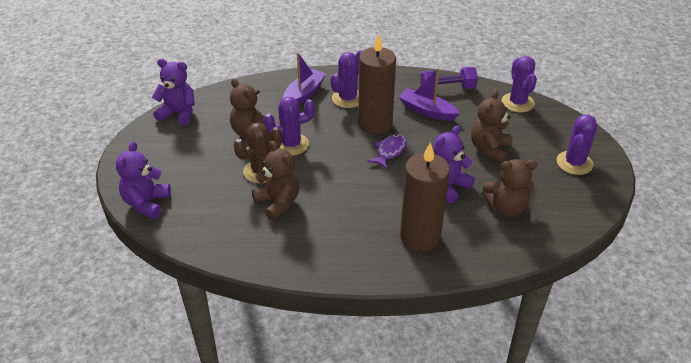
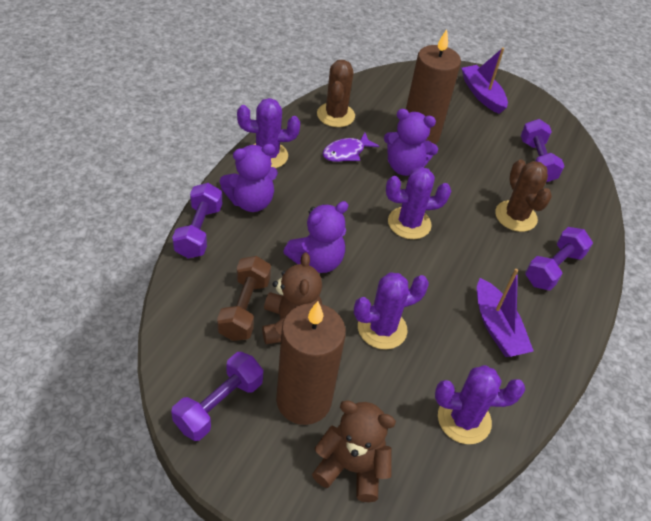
brown cactus: [234,122,282,183] = 1 -> [317,60,355,127] [495,160,552,232] = 2
brown dumbbell: none = 0 -> [217,256,271,341] = 1
brown teddy bear: [230,78,270,138] [252,141,300,221] [471,90,513,163] [482,159,537,217] = 4 -> [262,253,322,344] [312,400,396,502] = 2
purple dumbbell: [420,67,478,91] = 1 -> [171,352,263,441] [172,183,222,258] [521,119,564,182] [525,227,593,290] = 4

